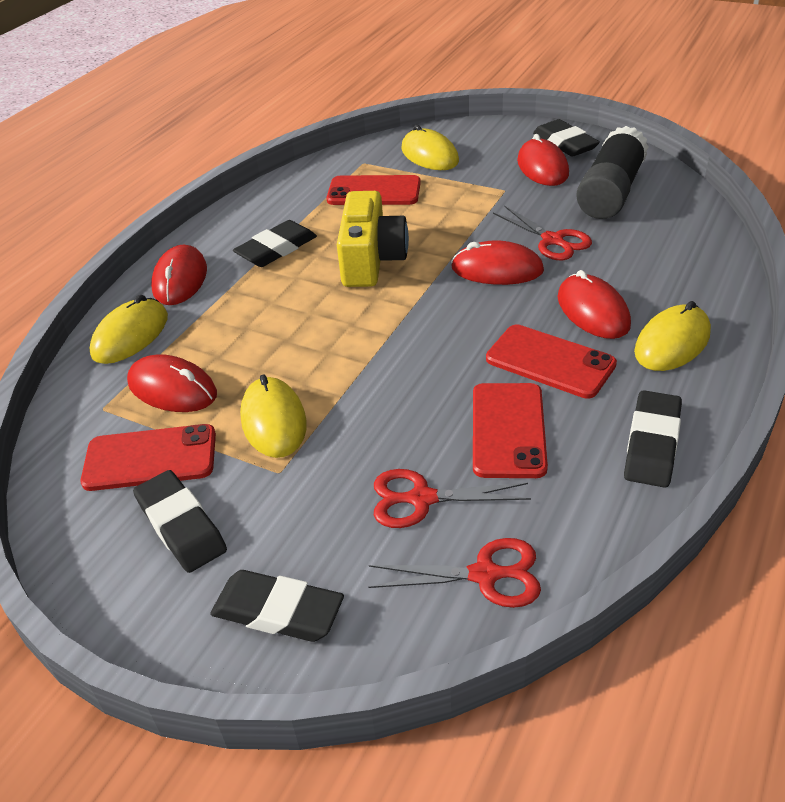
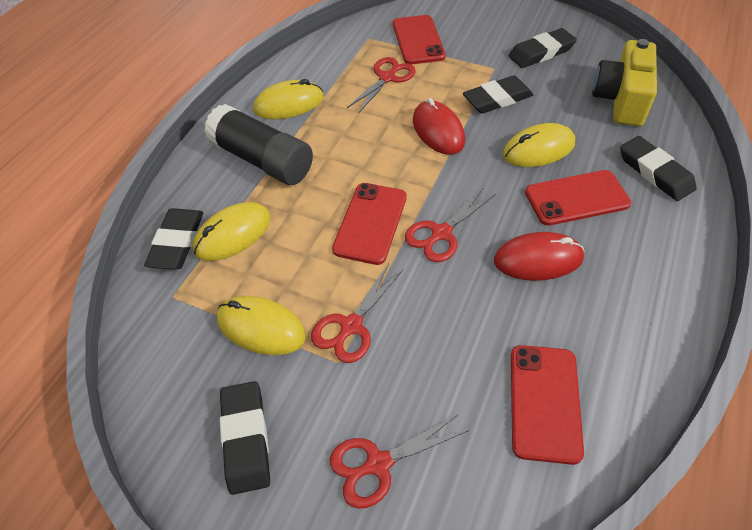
red mouse: [127,354,217,412] [151,245,207,305] [451,241,544,285] [517,134,569,186] [557,270,631,339] = 5 -> [413,98,465,155] [494,232,584,281] = 2
red scissors: [368,538,541,608] [374,469,531,528] [493,206,592,260] = 3 -> [311,264,403,363] [330,414,470,508] [347,57,416,114] [405,187,496,262] = 4

